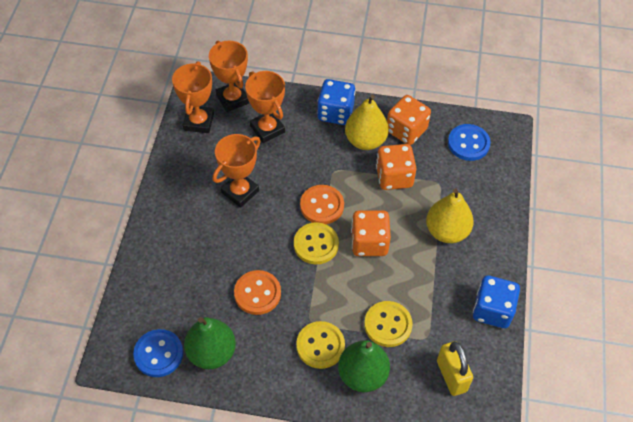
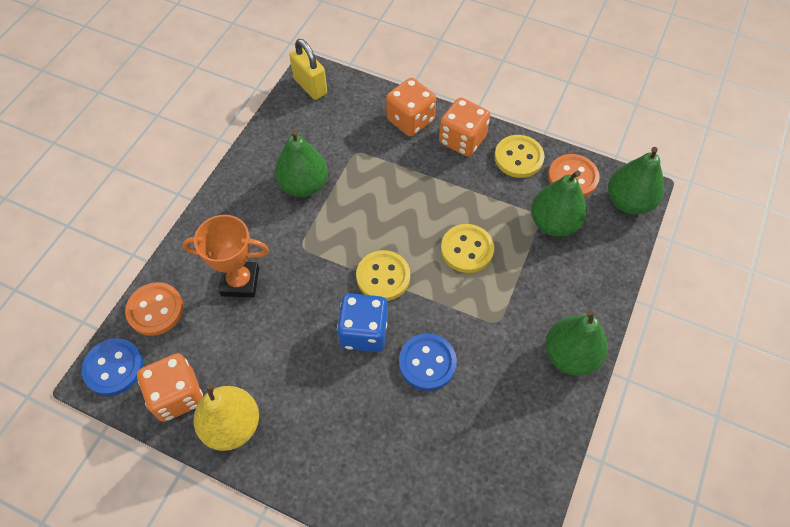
blue dice: [317,79,356,125] [473,276,520,328] = 2 -> [337,293,388,352] = 1
green pear: [184,317,236,369] [338,340,390,392] = 2 -> [275,130,328,197] [531,170,587,237] [545,310,608,376] [608,147,664,214] = 4
orange trophy: [172,61,214,133] [209,40,249,112] [213,134,261,208] [245,71,285,143] = 4 -> [182,215,269,297] = 1
yellow pear: [345,95,389,150] [426,188,474,243] = 2 -> [193,384,259,451] = 1

